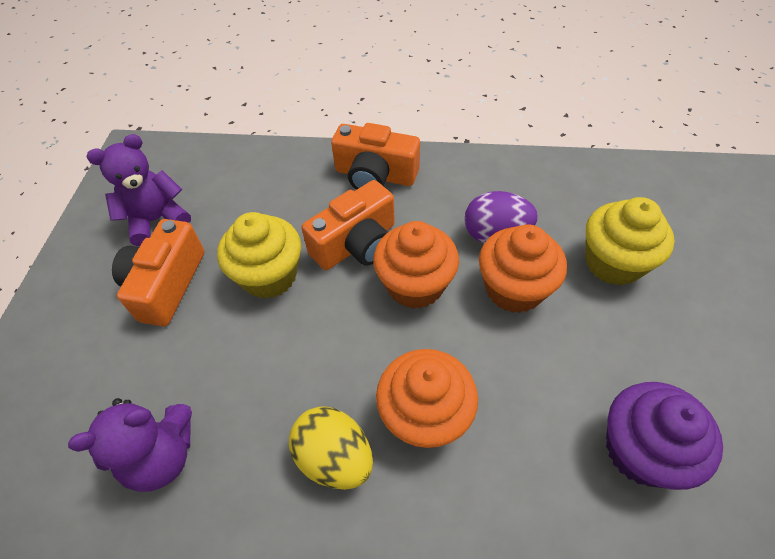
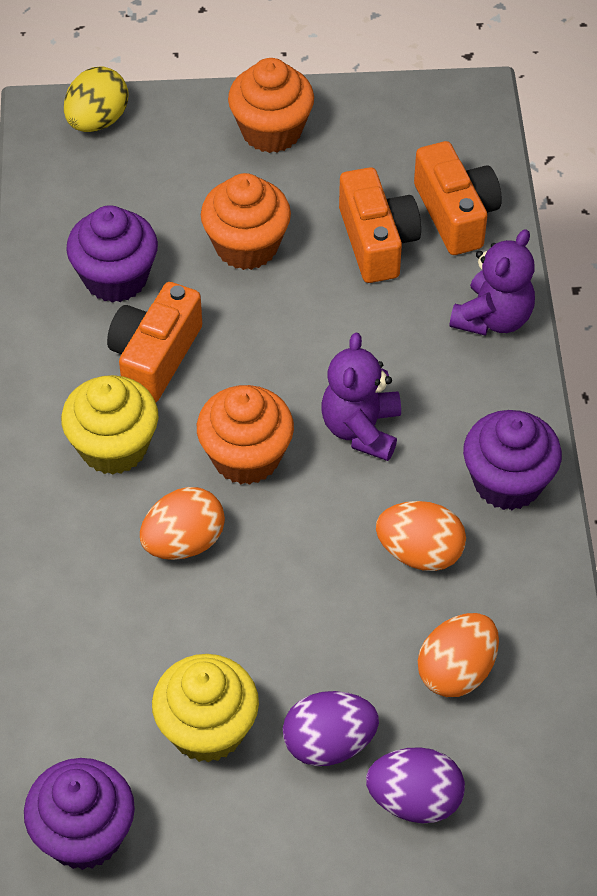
orange egg: none = 0 -> [140,487,225,560] [376,501,466,571] [418,613,499,697] = 3
purple cupcake: [606,382,723,490] = 1 -> [24,758,135,870] [66,205,158,303] [463,410,562,510] = 3
purple egg: [464,191,538,243] = 1 -> [283,691,379,766] [366,747,465,823] = 2

